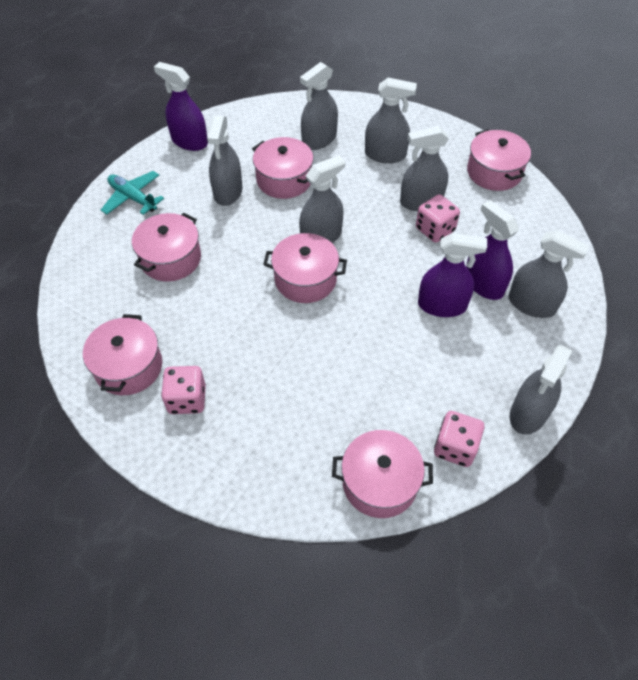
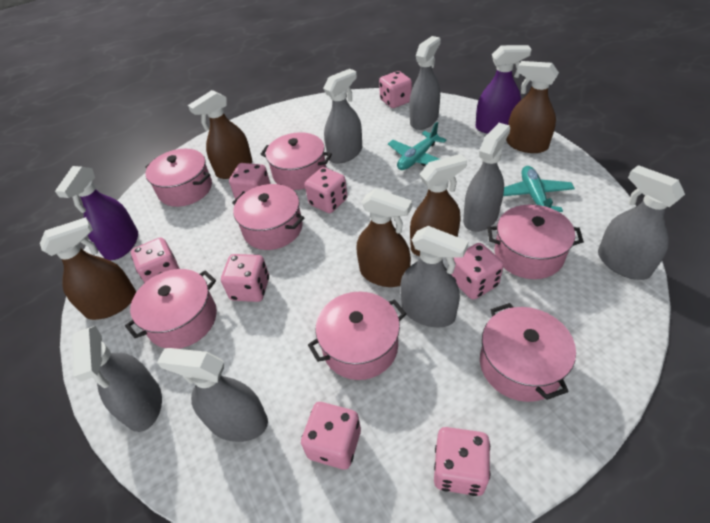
brown spray bottle: none = 0 -> [40,217,136,320] [188,90,252,179] [356,189,412,287] [410,154,467,256] [506,61,559,153] = 5
pink dice: [161,366,206,414] [416,194,460,243] [434,411,484,467] = 3 -> [131,238,180,283] [221,254,269,302] [229,163,270,199] [301,402,361,469] [305,167,348,213] [379,71,412,108] [434,427,490,496] [451,243,504,300] = 8
pink pot: [83,314,162,395] [132,213,201,282] [252,137,314,199] [263,233,347,303] [332,430,433,518] [467,129,531,191] = 6 -> [125,269,217,349] [145,149,212,207] [232,184,305,250] [260,132,332,190] [308,292,406,380] [480,303,576,402] [488,204,584,279] = 7
purple spray bottle: [154,62,208,151] [418,233,487,317] [466,200,519,300] = 3 -> [55,166,138,260] [475,45,532,134] = 2
turquoise plane: [101,171,164,215] = 1 -> [388,122,447,170] [503,166,575,212] = 2

